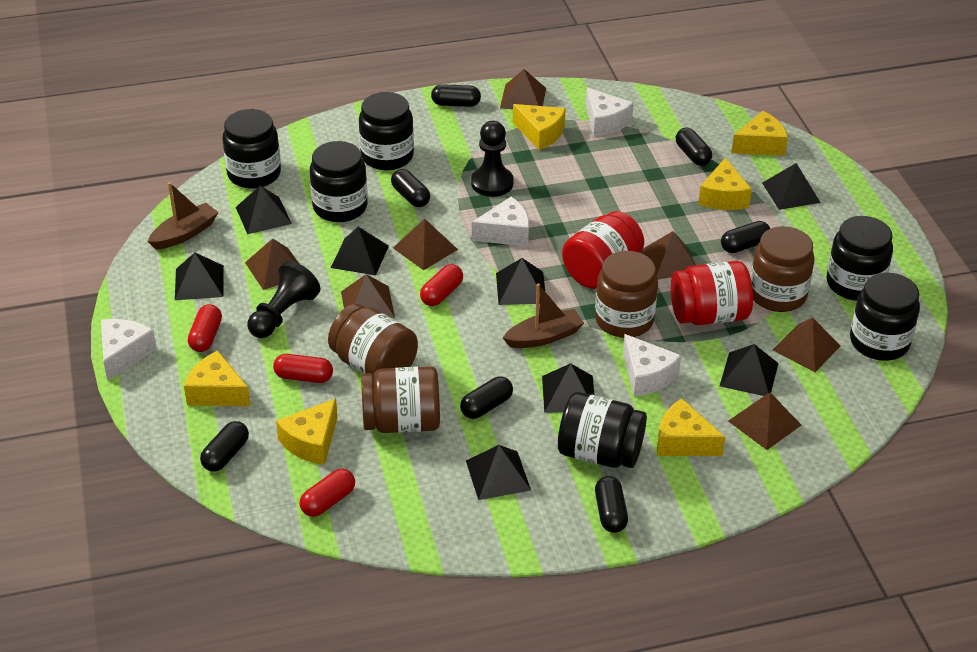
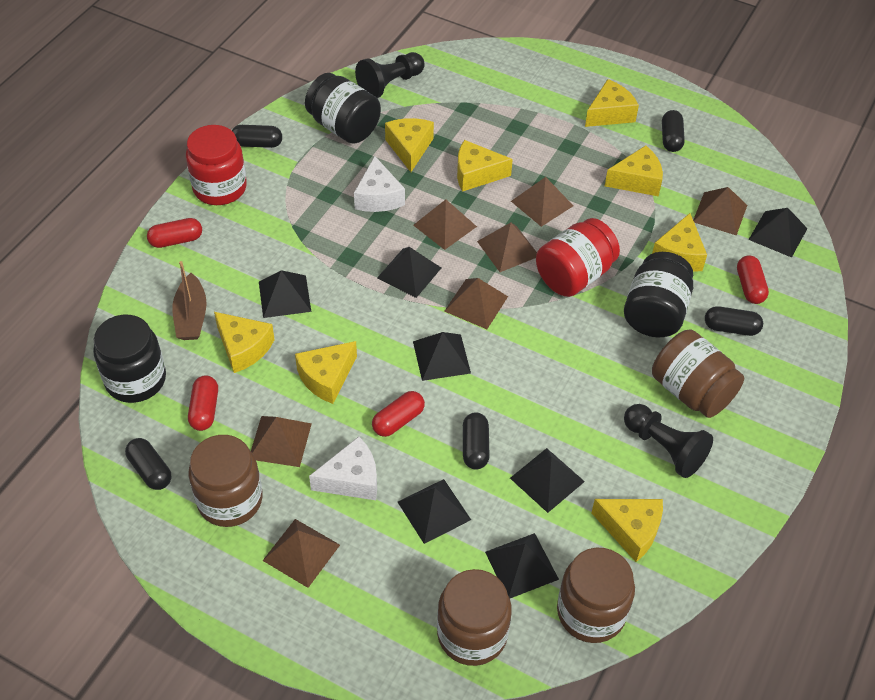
black capsule: [200,421,249,472] [391,169,430,207] [431,84,481,107] [460,376,513,419] [595,476,628,533] [676,128,712,166] [721,221,770,253] = 7 -> [125,438,171,490] [232,125,282,148] [463,412,490,469] [662,110,685,152] [705,306,763,336] = 5
black jar: [223,109,281,189] [310,141,368,222] [359,92,414,170] [558,392,647,468] [827,216,893,301] [850,273,920,361] = 6 -> [93,315,166,403] [305,73,381,144] [624,252,693,337] = 3
black pyramid: [175,253,224,300] [236,186,292,234] [331,227,389,276] [466,445,531,500] [496,258,545,305] [542,363,594,413] [720,344,779,396] [762,163,821,210] = 8 -> [259,270,311,318] [377,247,441,298] [398,479,471,544] [413,332,471,381] [485,533,559,598] [510,448,585,513] [749,208,808,258] = 7
brown boat: [148,182,219,250] [503,283,584,348] = 2 -> [172,261,207,340] = 1
white cheese: [101,319,157,381] [472,197,529,246] [586,88,634,136] [623,334,681,396] = 4 -> [309,436,377,500] [354,156,405,212] = 2
yellow cheese: [184,350,251,406] [276,398,338,465] [513,104,566,150] [657,399,725,456] [698,157,752,210] [731,111,788,156] = 6 -> [214,312,275,373] [295,341,357,404] [385,118,434,172] [457,140,513,192] [585,79,639,127] [591,499,663,562] [605,145,663,196] [652,213,707,272] = 8

